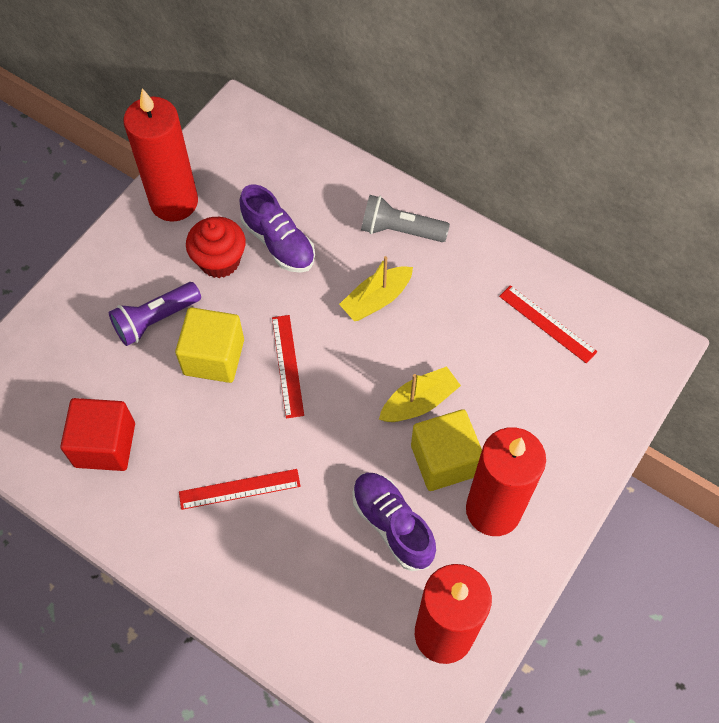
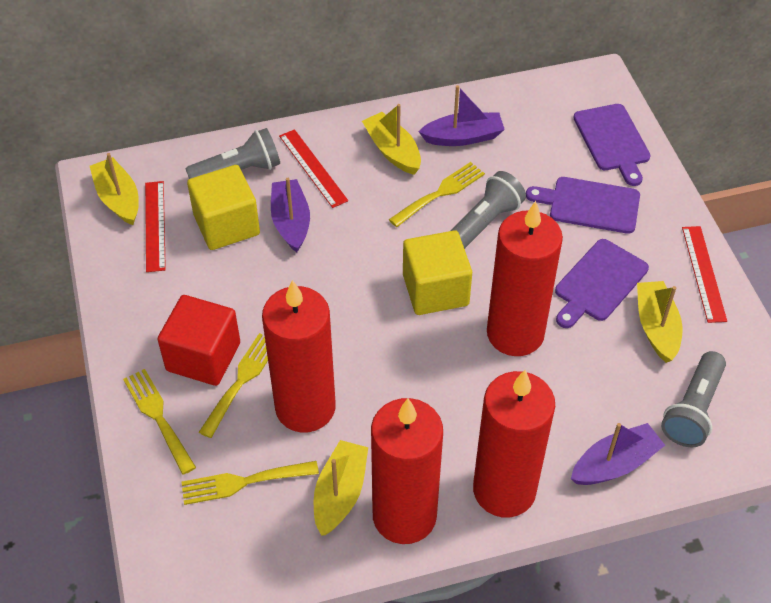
grey flashlight: [361,195,450,242] = 1 -> [185,128,280,179] [450,171,526,249] [661,351,726,447] = 3
purple boat: none = 0 -> [271,178,310,252] [419,85,505,146] [571,423,665,485] = 3
purple cutting board: none = 0 -> [526,177,640,234] [555,239,649,328] [573,104,651,186] = 3
purple flashlight: [109,282,201,346] = 1 -> none = 0
purple shoe: [239,184,315,273] [352,473,436,571] = 2 -> none = 0
red candle: [124,88,198,222] [415,564,492,664] [466,427,546,536] = 3 -> [262,280,336,432] [371,398,443,544] [473,370,555,518] [487,201,563,356] = 4
red cupcake: [186,217,246,278] = 1 -> none = 0
yellow boat: [339,256,413,321] [379,366,461,422] = 2 -> [90,153,139,225] [314,440,368,536] [362,104,421,175] [637,281,683,363] = 4
yellow fork: none = 0 -> [123,369,196,475] [181,461,319,505] [199,333,268,438] [389,162,485,227] = 4

